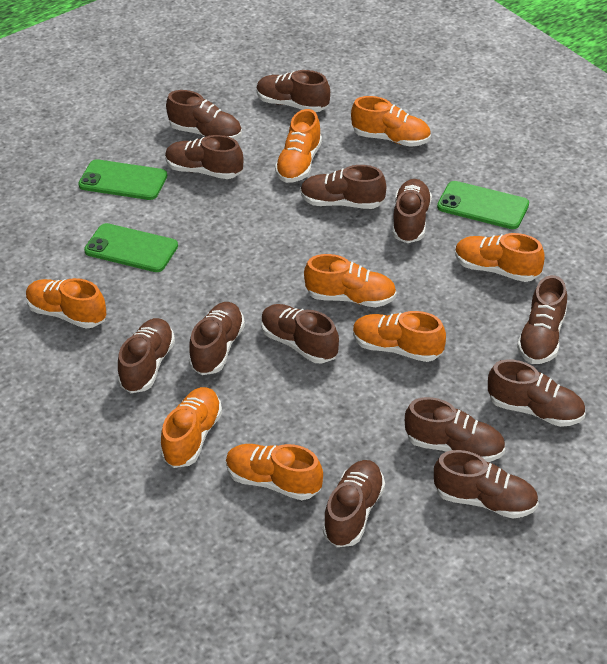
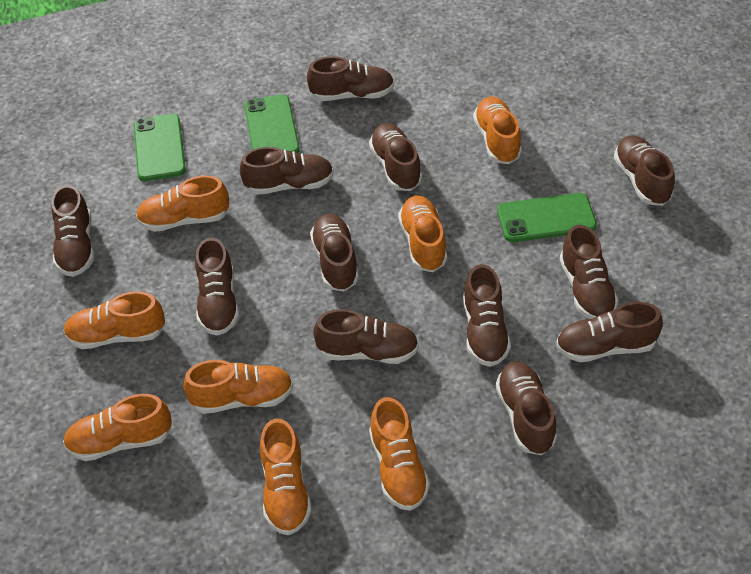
brown shoe: [118,318,175,393] [165,135,243,179] [166,90,242,140] [189,302,245,375] [256,70,330,112] [261,304,339,363] [300,165,386,209] [323,460,385,547] [393,179,432,243] [405,397,505,462] [434,450,539,519] [488,359,585,427] [517,275,567,364] = 13 -> [51,185,95,277] [195,238,239,336] [240,147,334,195] [307,56,394,101] [310,214,359,291] [313,309,419,364] [369,123,422,191] [463,264,511,367] [496,362,557,455] [556,302,663,362] [560,225,619,319] [614,135,675,206] = 12

